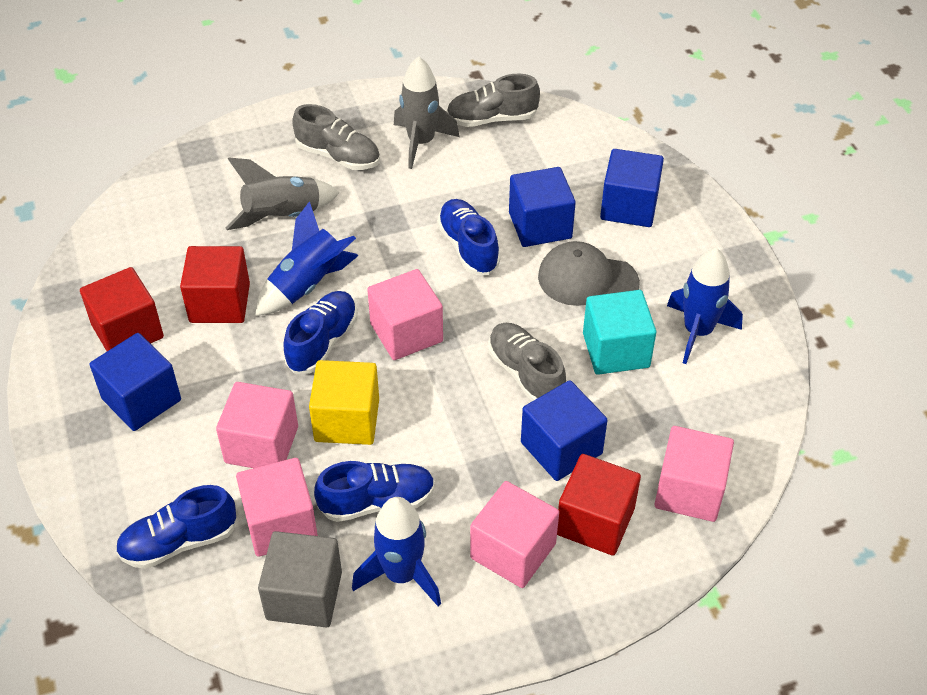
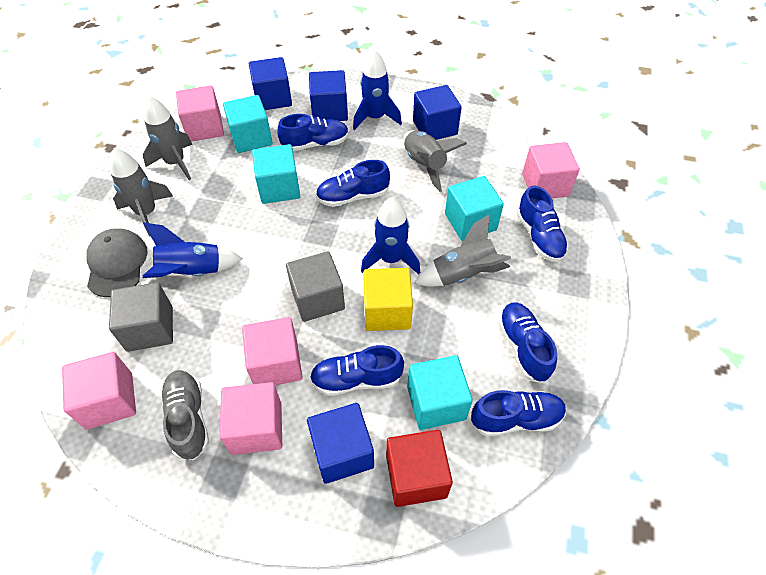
blue shoe: [115,485,236,569] [284,291,357,374] [314,461,435,522] [437,199,500,275] = 4 -> [277,114,349,151] [310,345,404,396] [316,160,390,207] [471,390,566,437] [498,302,557,383] [517,186,569,262] = 6
grey cube: [258,531,342,627] = 1 -> [109,282,173,352] [286,251,345,322] = 2
grey rocket: [226,158,340,230] [394,56,459,169] = 2 -> [110,148,173,237] [143,96,192,180] [403,130,467,192] [415,214,511,287] = 4
grey shoe: [292,104,380,170] [446,74,540,127] [488,323,566,401] = 3 -> [160,370,209,460] = 1
red cube: [80,267,164,351] [180,246,250,323] [557,454,641,555] = 3 -> [386,430,453,507] = 1
turquoise cube: [583,290,656,375] = 1 -> [223,95,273,153] [252,144,300,204] [407,355,473,430] [445,176,504,241] = 4

